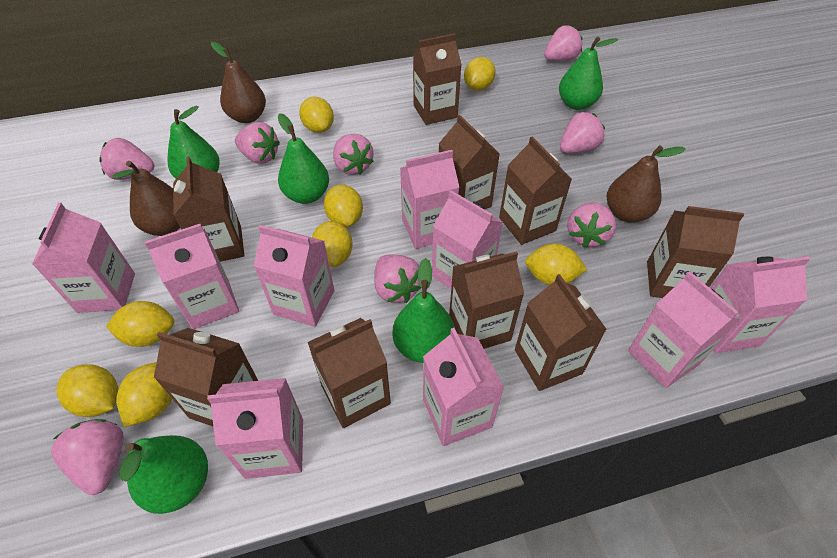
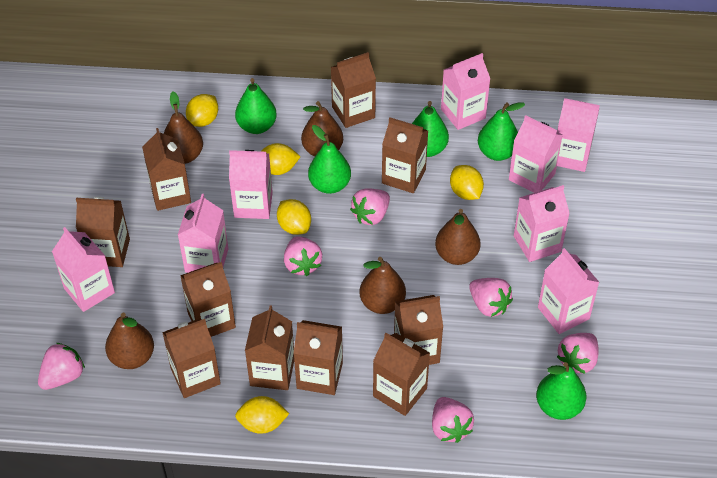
brown carton: [154,328,258,426] [173,156,244,262] [307,318,391,428] [413,33,462,125] [439,115,500,210] [449,251,524,349] [499,137,572,245] [515,274,607,391] [647,206,744,298] = 9 -> [76,197,130,267] [142,128,191,211] [162,318,221,398] [180,262,236,337] [245,305,294,390] [294,320,343,395] [331,52,376,128] [373,333,430,416] [382,117,428,193] [394,295,443,365] = 10
brown pear: [112,161,180,236] [211,42,266,123] [607,145,686,223] = 3 -> [105,313,154,369] [163,91,203,164] [301,101,343,157] [359,257,406,314] [435,209,481,265] = 5
pink carton: [32,203,135,313] [144,224,239,329] [207,378,303,479] [254,225,335,327] [400,150,459,249] [423,328,504,446] [432,190,503,289] [628,271,739,388] [710,256,810,353] = 9 -> [52,227,115,312] [178,194,228,273] [229,150,273,219] [441,53,490,130] [509,115,563,193] [514,185,570,262] [538,248,599,334] [557,98,600,172] = 8
pink strawberry: [51,419,124,495] [99,138,154,180] [235,122,280,164] [333,133,373,175] [374,254,421,303] [544,25,582,61] [560,112,605,153] [567,202,616,248] = 8 -> [38,343,85,390] [284,236,322,276] [350,188,390,225] [432,397,474,443] [469,278,513,317] [557,333,599,374] = 6
yellow lemon: [57,364,118,417] [106,301,174,347] [116,362,172,427] [299,97,334,133] [312,221,353,267] [324,185,363,227] [464,57,496,91] [525,244,587,285] = 8 -> [186,94,218,127] [235,396,289,434] [261,143,301,175] [277,199,311,235] [450,165,484,200] = 5

